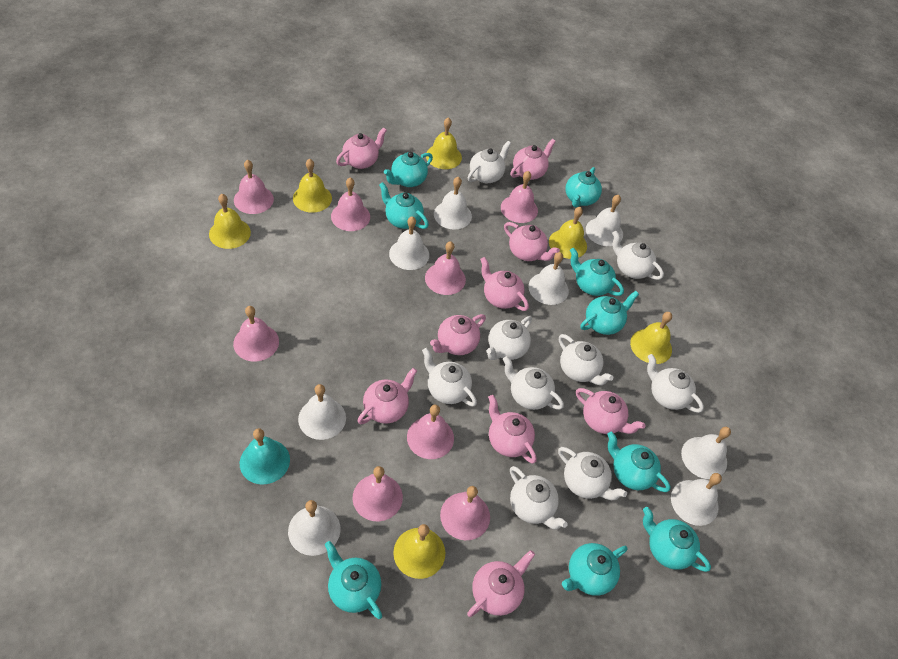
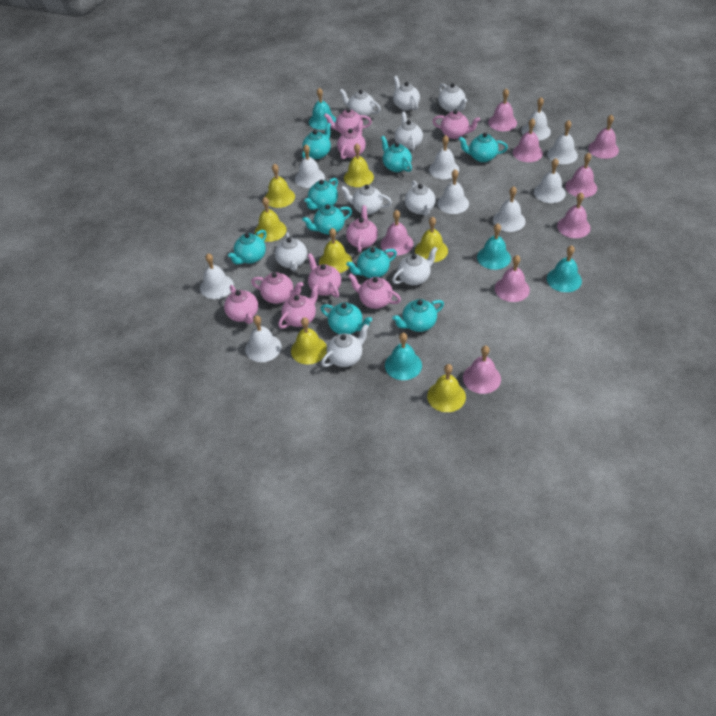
turquoise bell: [240,428,290,485] = 1 -> [309,88,336,130] [385,333,422,380] [477,223,511,270] [547,245,582,292] = 4
white bell: [288,500,340,556] [298,384,346,440] [389,216,429,270] [434,177,472,230] [528,252,569,305] [586,195,623,246] [671,473,722,526] [681,427,731,479] = 8 -> [200,253,234,299] [245,315,281,362] [295,144,325,188] [429,135,459,179] [438,169,469,214] [493,186,525,232] [521,97,551,140] [534,158,566,203] [547,120,578,164] = 9
yellow bell: [209,194,251,249] [293,159,332,213] [393,524,445,579] [426,117,462,169] [549,207,587,259] [630,312,672,364] = 6 -> [255,197,287,242] [265,164,295,208] [291,317,327,364] [319,228,352,273] [344,144,374,187] [415,217,448,262] [427,364,466,412] = 7

